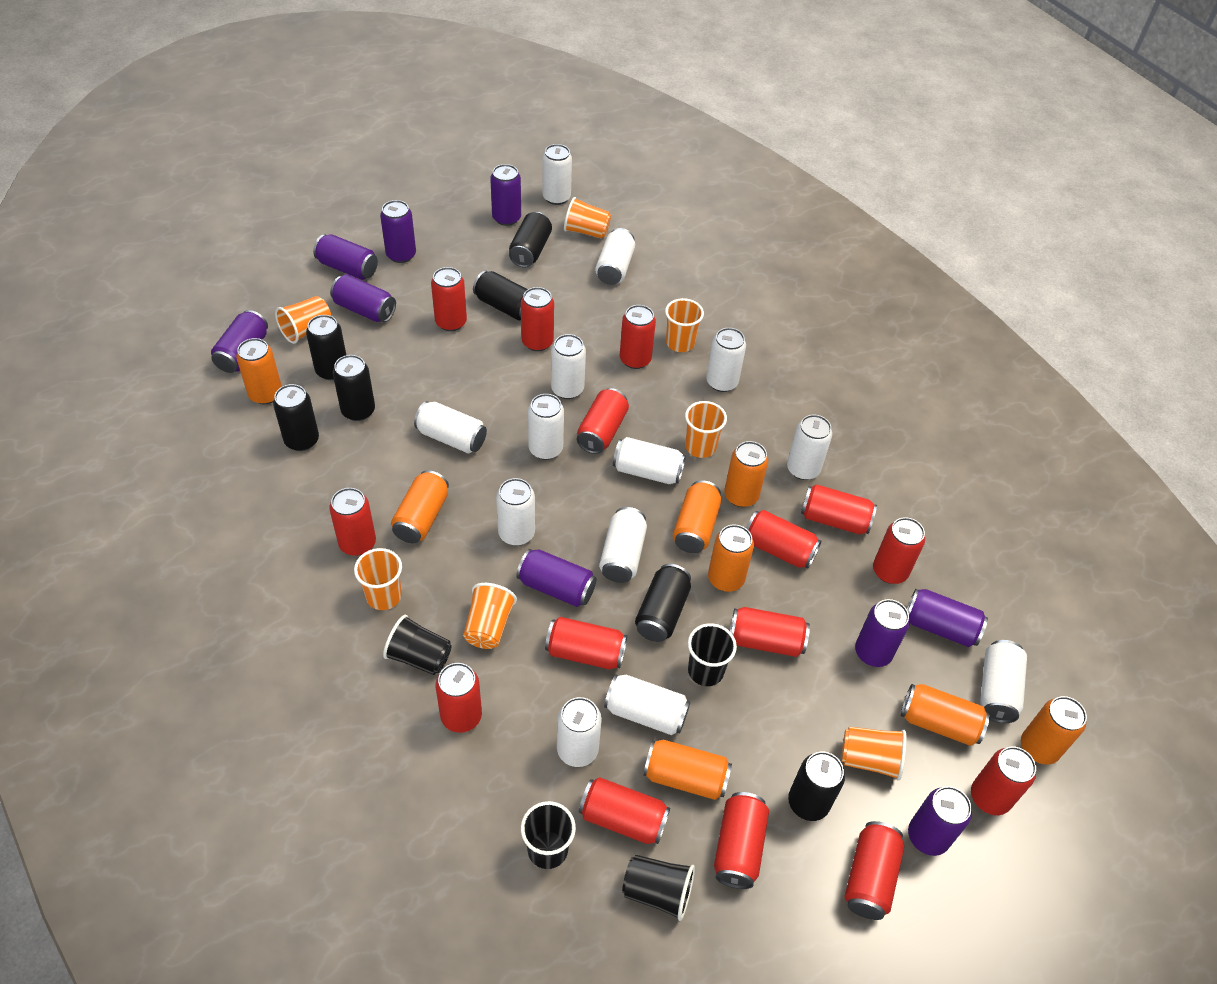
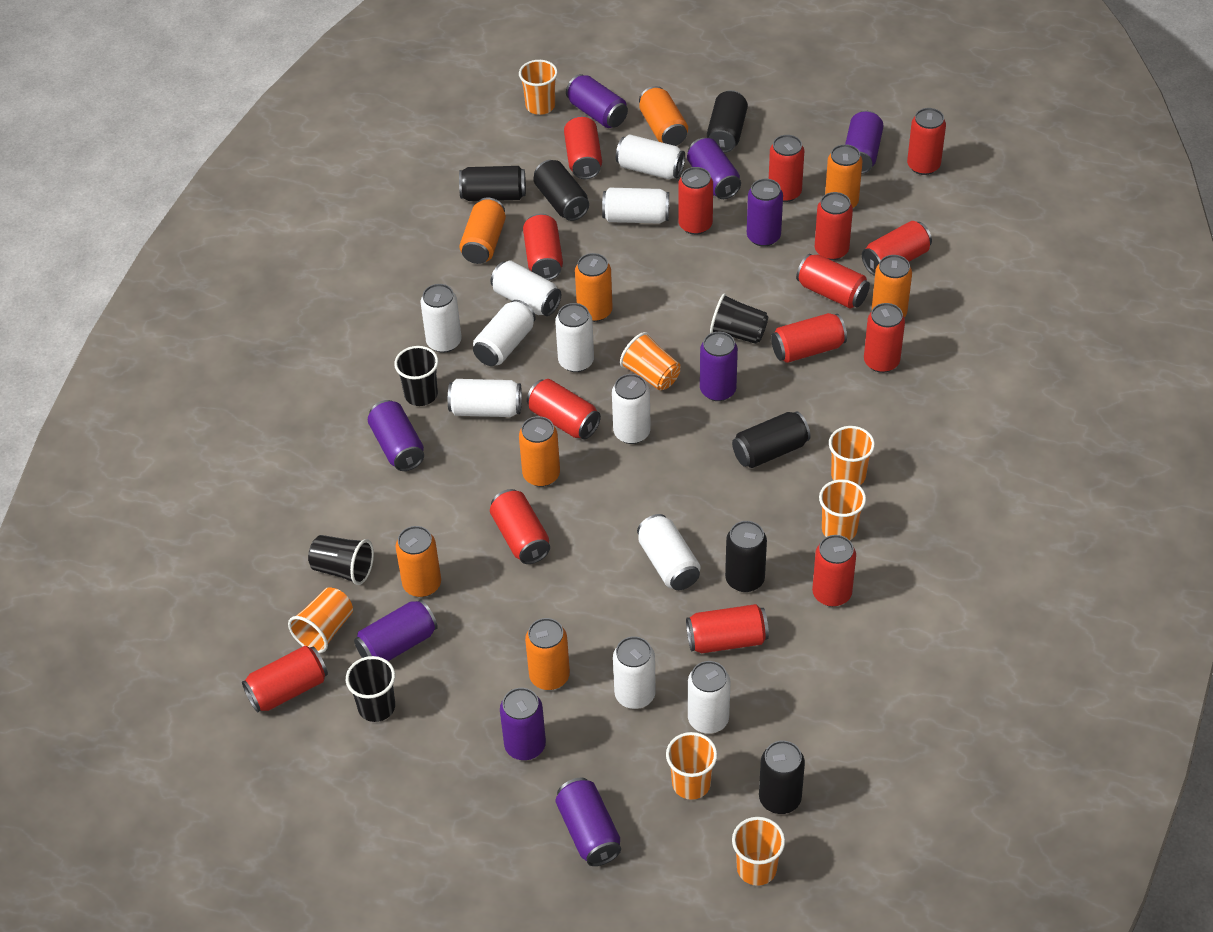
black can: [273,384,319,451] [306,315,346,380] [333,355,375,421] [473,271,528,320] [509,212,552,268] [635,564,691,642] [788,752,845,821] = 7 -> [459,166,526,201] [533,160,589,221] [707,90,748,153] [725,521,767,592] [732,411,811,468] [759,740,805,814] = 6
white can: [414,401,487,453] [496,478,535,546] [528,394,564,460] [542,144,572,205] [551,334,586,399] [557,697,602,767] [595,228,635,285] [599,507,647,583] [604,675,690,735] [613,437,686,484] [706,328,746,392] [787,415,832,480] [980,640,1027,723] = 13 -> [420,284,462,353] [448,379,522,417] [473,300,536,366] [491,261,561,316] [555,303,594,372] [602,188,669,224] [612,374,651,444] [613,636,656,709] [616,134,685,179] [637,514,700,590] [688,661,730,734] = 11

